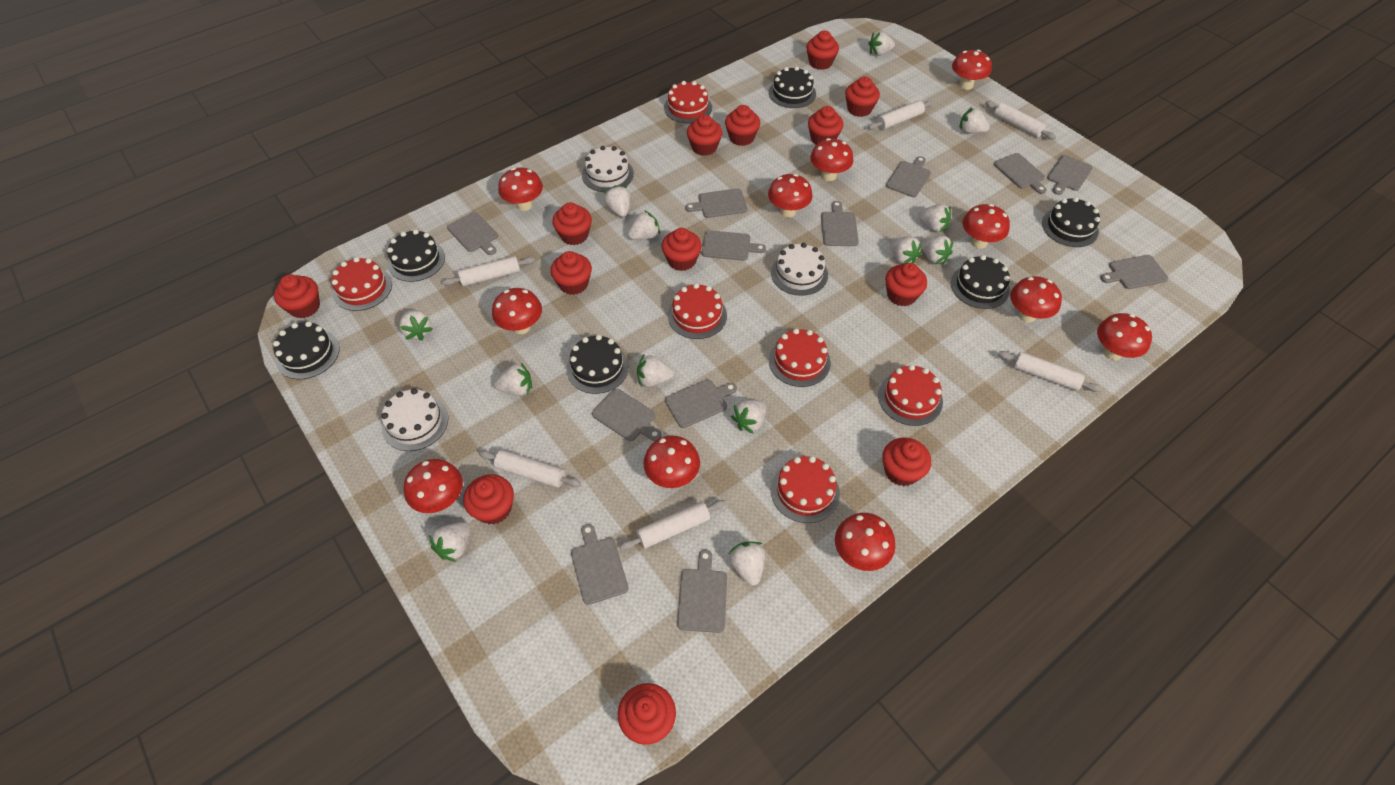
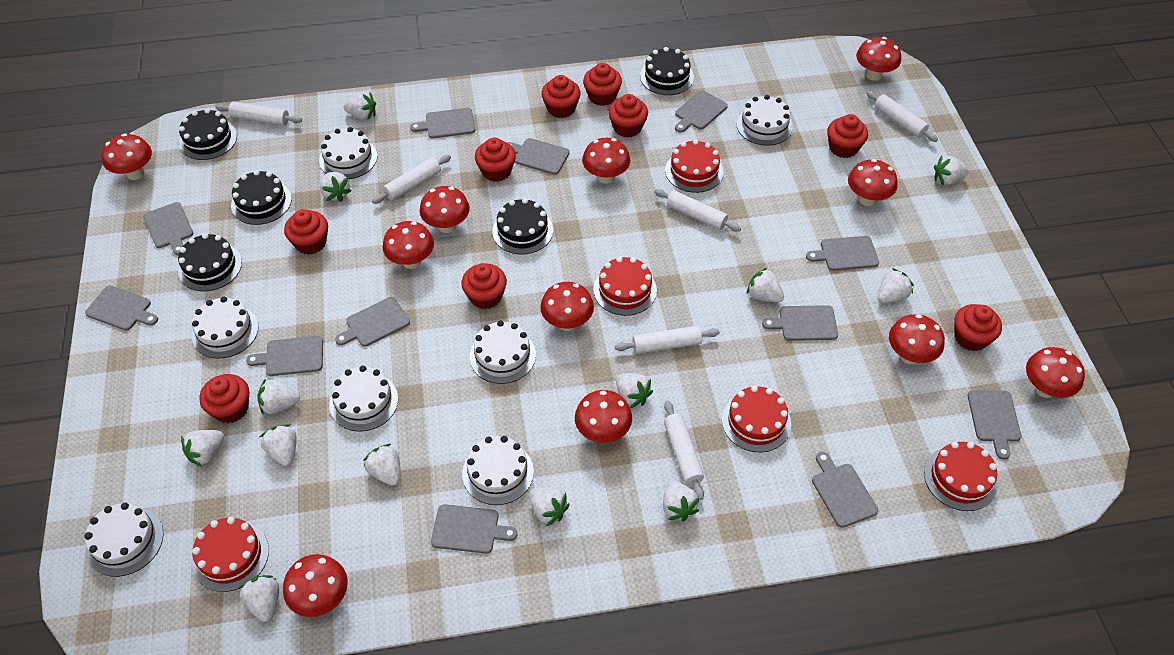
black cake: [273,321,340,379] [387,229,445,282] [566,335,629,394] [769,66,816,108] [951,255,1010,309] [1042,197,1100,247] = 6 -> [178,233,242,291] [179,108,237,160] [231,170,292,225] [492,198,553,254] [640,47,694,95] = 5
red cake: [331,257,392,311] [664,81,712,123] [668,283,727,339] [769,329,831,387] [771,456,840,523] [878,365,943,426] = 6 -> [192,517,269,592] [593,257,657,316] [665,139,723,193] [722,385,791,452] [924,442,998,511] = 5
red cupcake: [274,274,320,318] [463,474,514,525] [550,251,592,295] [552,202,592,245] [618,683,676,745] [662,228,702,271] [687,115,722,156] [725,105,760,146] [806,30,839,70] [808,106,844,145] [845,76,880,117] [882,437,931,486] [885,263,927,306] = 13 -> [199,374,249,423] [284,209,328,255] [461,263,507,309] [475,138,516,182] [541,75,581,118] [583,63,622,106] [608,94,648,138] [827,114,868,158] [954,304,1002,351] = 9
white cake: [381,388,448,451] [582,146,634,192] [771,243,828,296] = 3 -> [84,503,164,577] [192,297,259,359] [319,127,377,179] [329,366,398,431] [462,436,534,505] [470,320,536,384] [736,95,793,146] = 7

